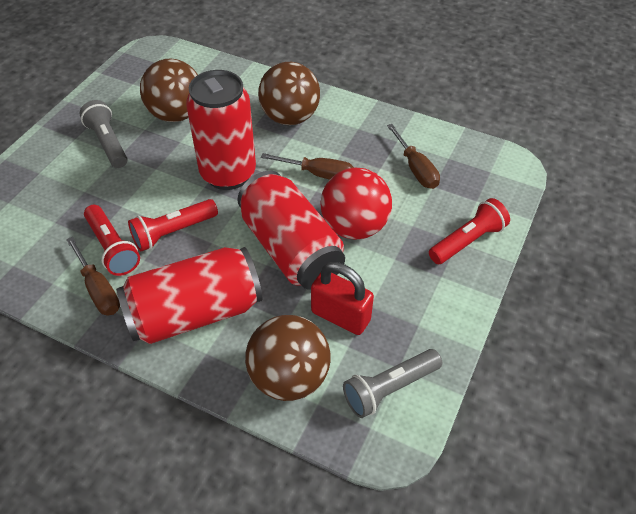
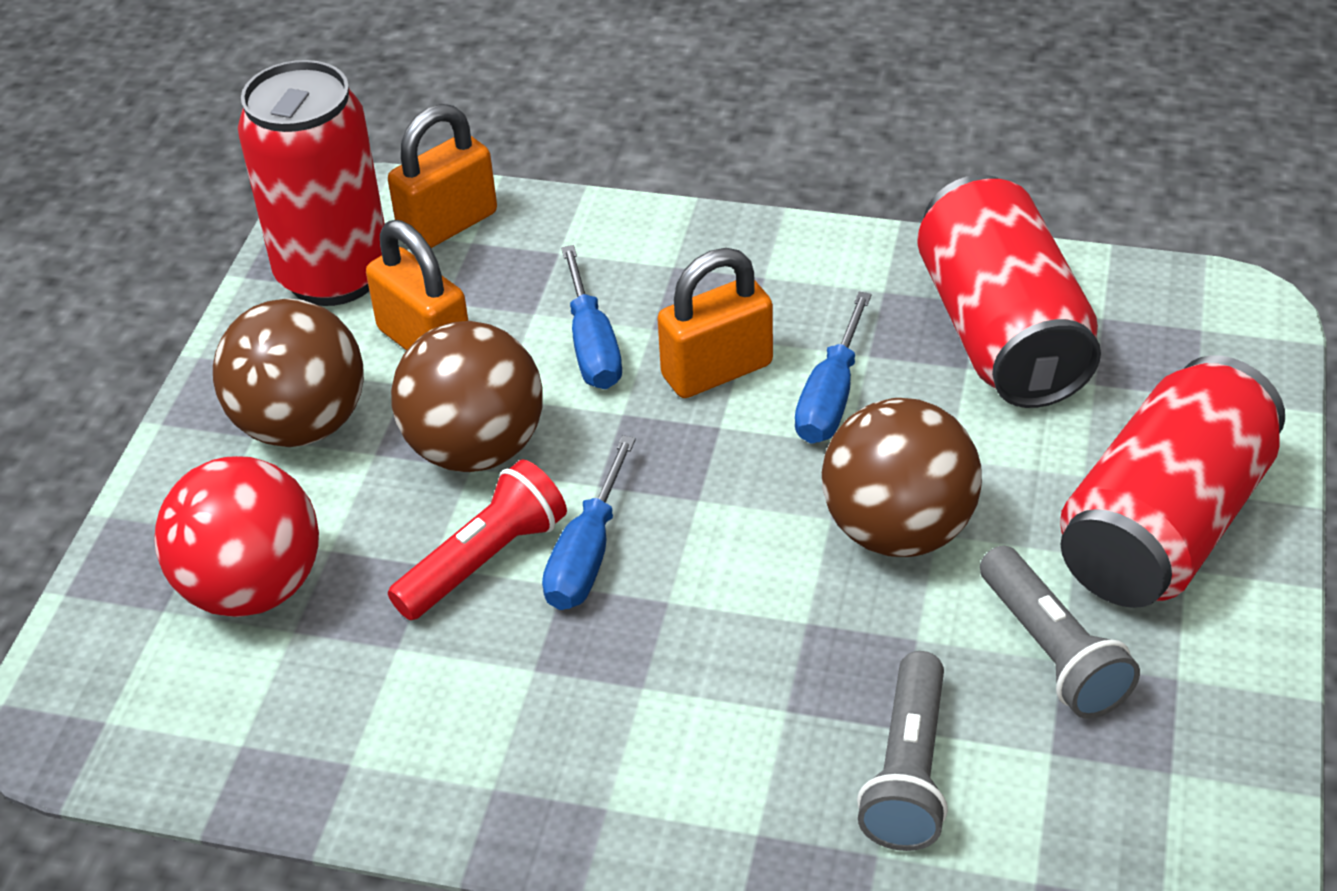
blue screwdriver: none = 0 -> [542,435,636,610] [561,245,622,389] [795,292,872,444] = 3
brown screwdriver: [66,237,120,315] [261,153,354,180] [387,124,440,189] = 3 -> none = 0
orange padlock: none = 0 -> [366,220,468,351] [388,104,497,248] [657,248,773,398] = 3
red flashlight: [84,205,140,276] [128,199,218,251] [429,198,510,264] = 3 -> [388,459,567,620] = 1
red padlock: [311,262,374,335] = 1 -> none = 0

